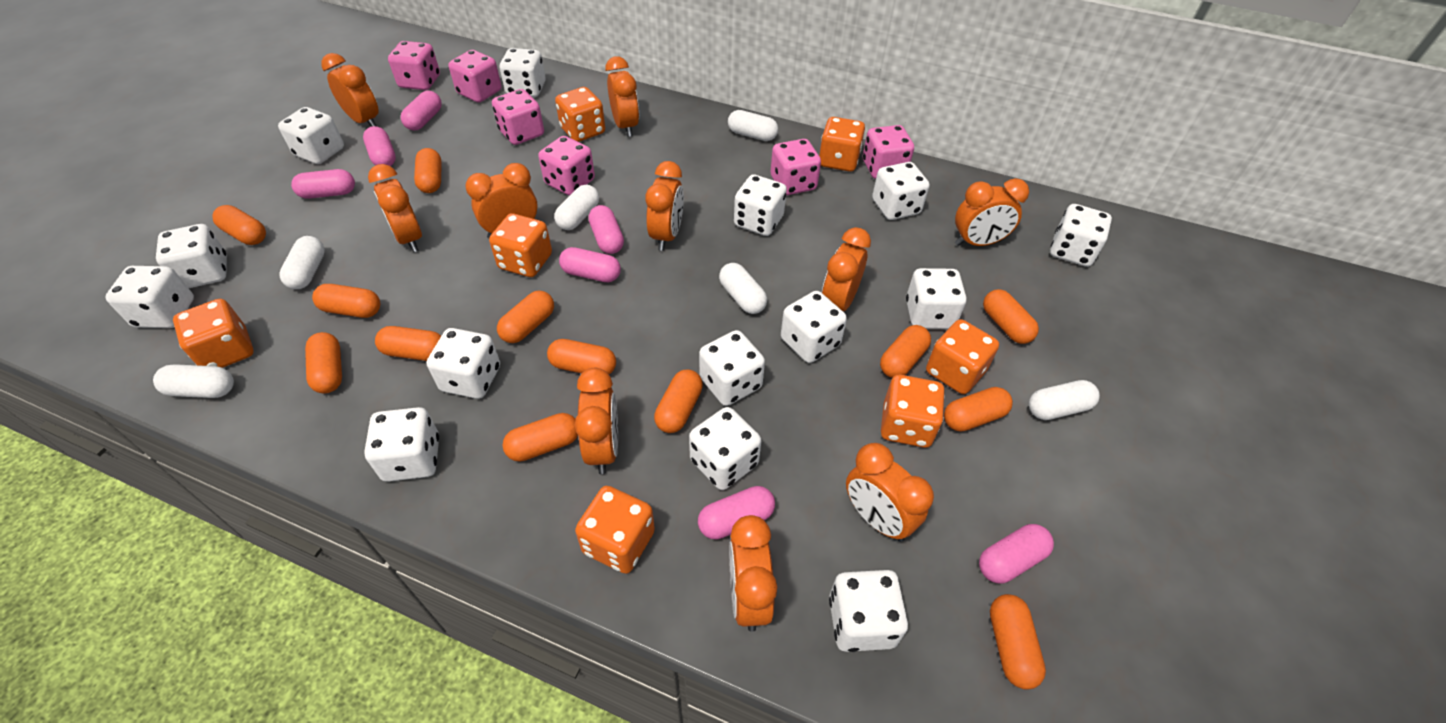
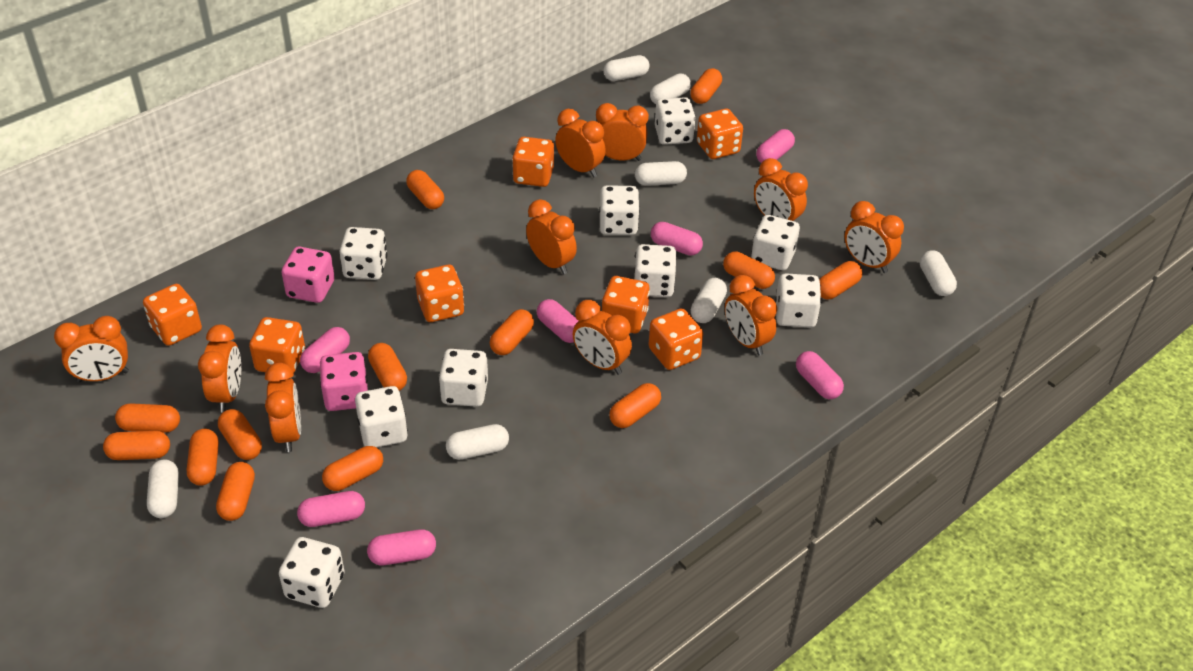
pink dice: [388,41,440,90] [448,50,501,103] [492,89,544,145] [538,136,595,195] [770,139,821,195] [863,125,914,179] = 6 -> [281,247,335,303] [320,352,368,411] = 2
white capsule: [153,364,234,398] [279,236,325,289] [554,185,599,230] [719,263,767,314] [728,110,778,141] [1029,380,1100,420] = 6 -> [147,460,179,518] [446,424,509,460] [603,55,650,81] [635,161,687,186] [650,73,691,104] [691,278,727,323] [920,250,957,296] = 7
white dice: [105,266,194,328] [156,224,227,288] [278,107,344,164] [364,407,439,482] [427,328,500,399] [500,48,546,97] [689,407,761,490] [699,330,765,406] [734,174,787,236] [781,291,847,363] [829,570,908,652] [872,162,930,220] [906,268,966,329] [1050,204,1112,267] = 14 -> [279,537,345,608] [340,227,387,280] [355,386,408,448] [439,349,488,407] [599,185,640,235] [634,244,677,297] [655,97,696,145] [751,215,800,270] [775,273,822,328] = 9

